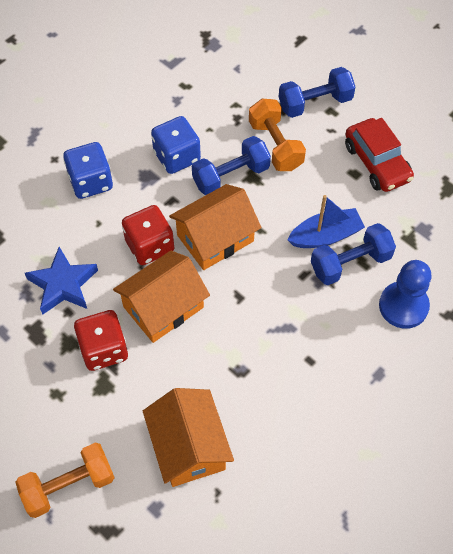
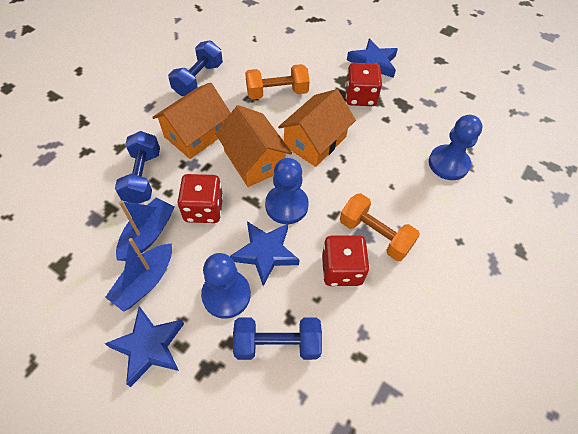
blue boat: [287,195,365,248] = 1 -> [105,238,172,312] [116,197,174,261] = 2
blue dice: [63,142,113,199] [151,116,201,174] = 2 -> none = 0
blue pawn: [379,260,432,329] = 1 -> [201,253,251,319] [265,158,309,224] [429,115,483,180] = 3
blue star: [25,247,98,315] = 1 -> [104,306,184,387] [230,222,300,286] [347,38,398,78] = 3
red car: [345,118,414,192] = 1 -> none = 0
red dice: [74,310,128,371] [122,205,174,265] = 2 -> [177,174,223,223] [322,235,369,286] [345,63,382,106] = 3

